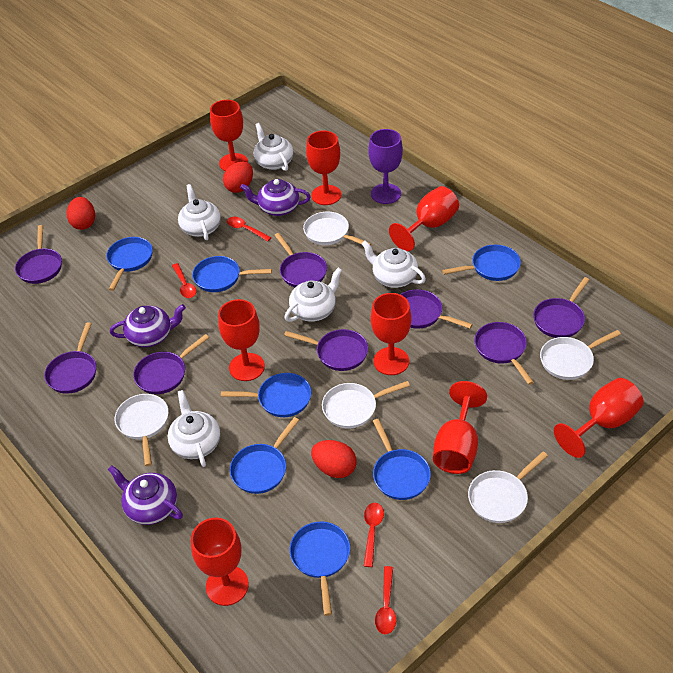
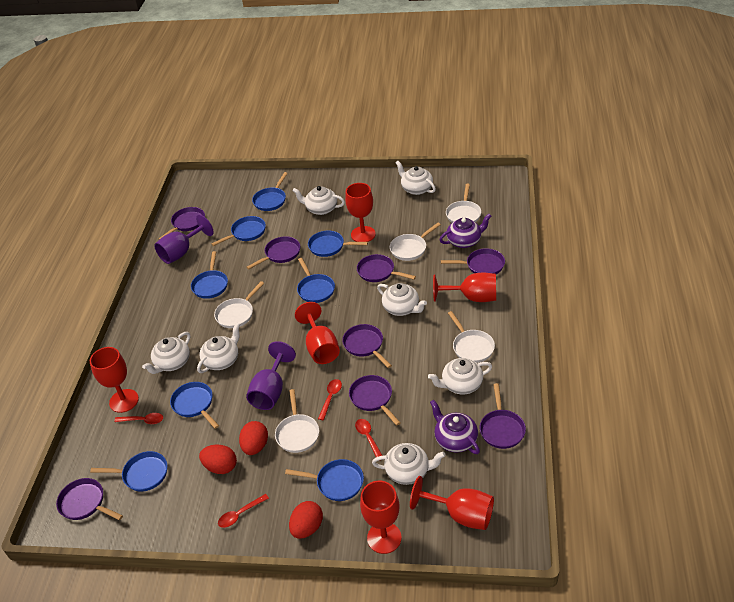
blue pan: [106,237,153,291] [192,256,272,292] [221,373,311,417] [230,417,299,494] [289,521,350,616] [373,419,431,500] [442,245,521,281] = 7 -> [90,451,167,492] [170,382,219,429] [191,251,228,299] [211,216,266,246] [252,172,288,211] [285,459,364,501] [297,258,335,303] [308,231,368,257] = 8
purple goblet: [368,129,403,204] = 1 -> [154,215,214,264] [246,341,296,410] = 2
purple teapot: [108,465,183,525] [110,304,186,347] [240,179,311,216] = 3 -> [430,400,480,454] [439,214,492,248] = 2
red goblet: [191,518,249,606] [210,100,248,171] [218,299,265,381] [306,131,342,205] [371,293,411,375] [389,186,459,251] [433,381,487,474] [554,378,644,458] = 8 -> [90,347,139,413] [295,302,340,364] [345,183,376,242] [360,481,402,554] [410,476,494,530] [433,273,496,302] = 6
white teapot: [168,390,220,467] [178,184,221,240] [254,123,293,171] [284,268,342,322] [361,240,426,288] = 5 -> [142,332,190,374] [197,322,240,373] [293,186,345,215] [372,443,446,485] [377,283,427,316] [396,161,436,195] [428,358,492,395] = 7

